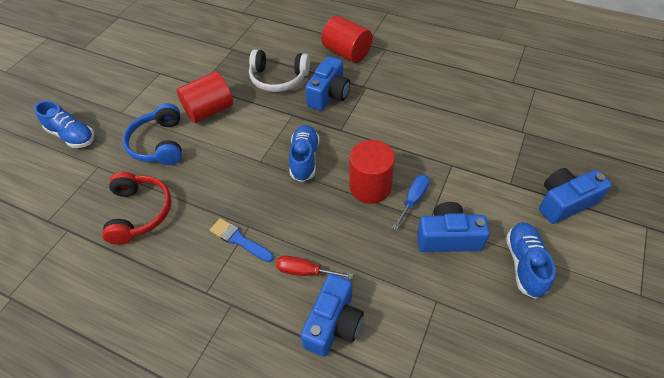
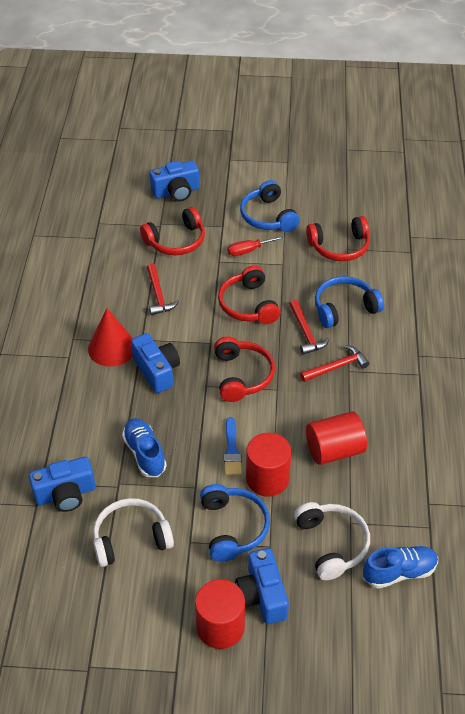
blue headphones: [123,103,182,165] = 1 -> [200,484,270,562] [240,180,300,232] [315,276,384,328] = 3
blue screwdriver: [393,174,430,230] = 1 -> none = 0
blue shoe: [34,100,95,148] [289,125,320,182] [506,222,556,299] = 3 -> [122,418,167,477] [363,546,438,589] = 2
red cone: none = 0 -> [88,308,133,367] = 1
red hammer: none = 0 -> [147,264,179,315] [289,300,330,355] [300,345,369,382] = 3
red headphones: [102,172,172,245] = 1 -> [140,207,205,255] [214,337,275,402] [218,265,280,324] [306,216,370,261] = 4
white headphones: [249,49,310,92] = 1 -> [93,498,174,567] [294,502,370,580] = 2

